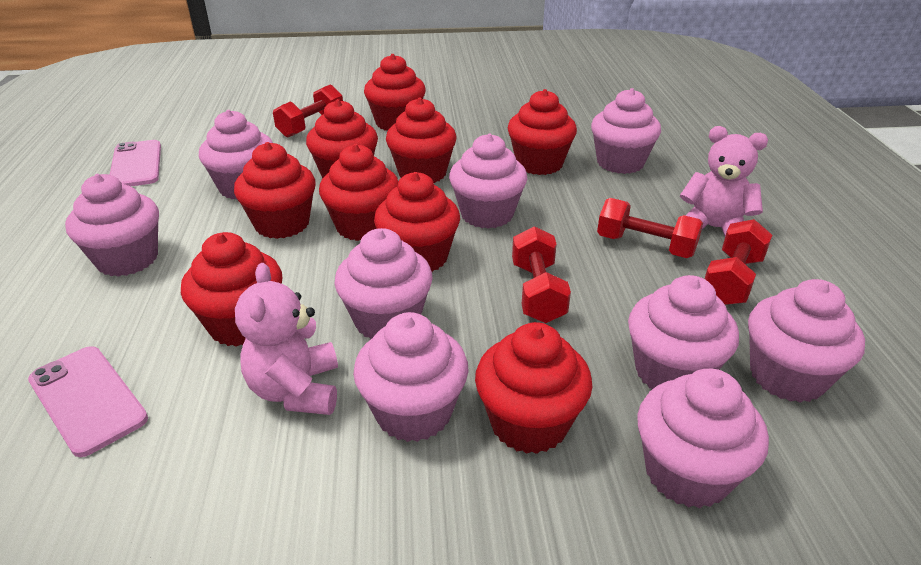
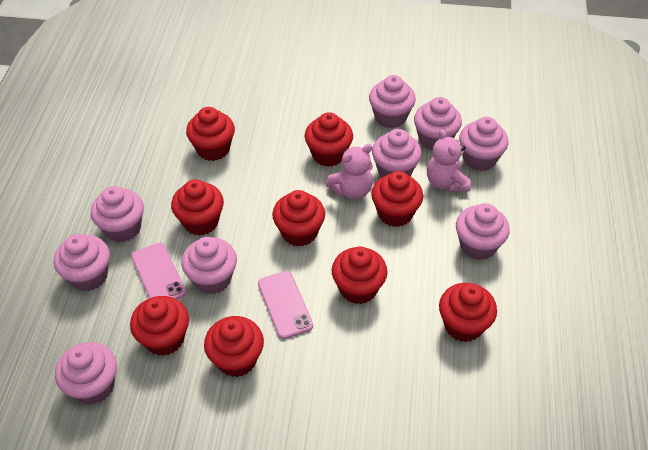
red dumbbell: [273,84,343,138] [512,226,571,323] [597,198,703,258] [705,219,772,305] = 4 -> none = 0

